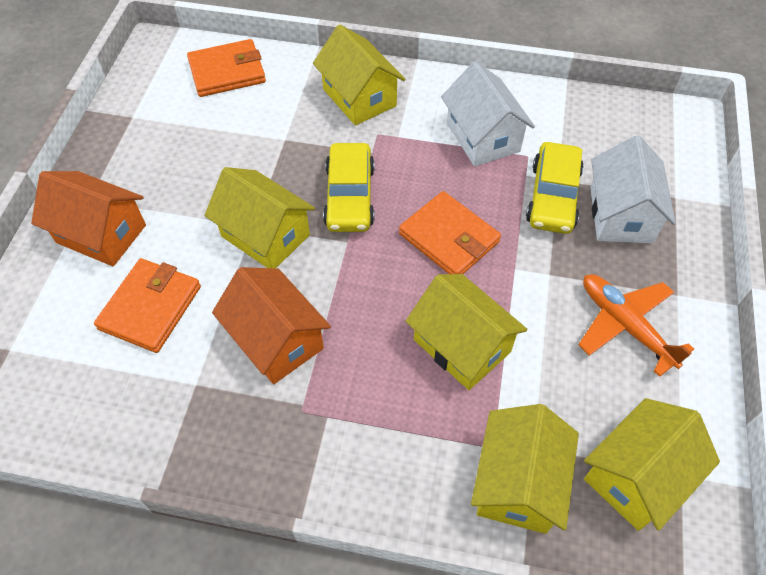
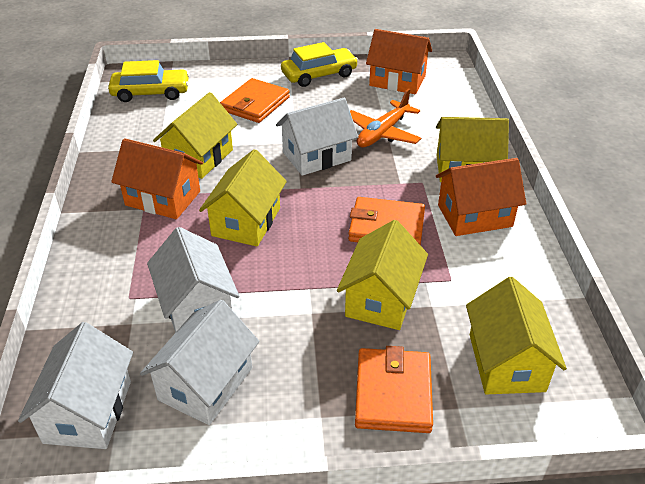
orange house: [31,171,146,266] [212,267,331,384] = 2 -> [111,138,203,219] [366,29,432,94] [436,158,526,236] = 3
white house: [441,61,535,166] [590,135,676,243] = 2 -> [18,322,133,449] [140,300,260,425] [147,227,240,333] [276,98,358,176] = 4

